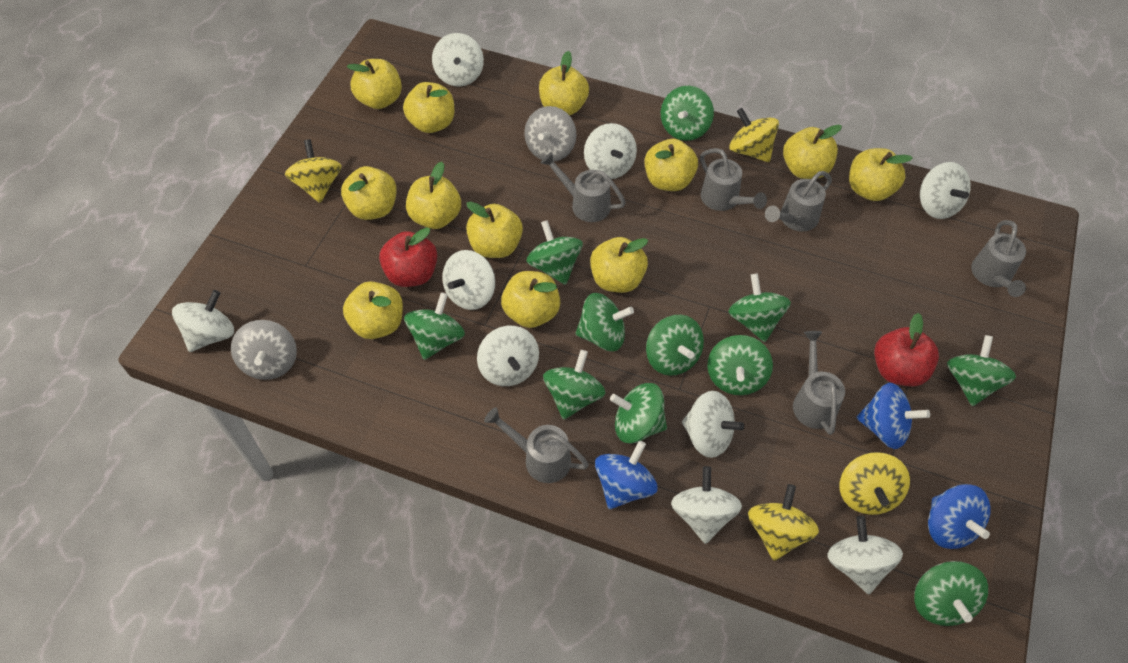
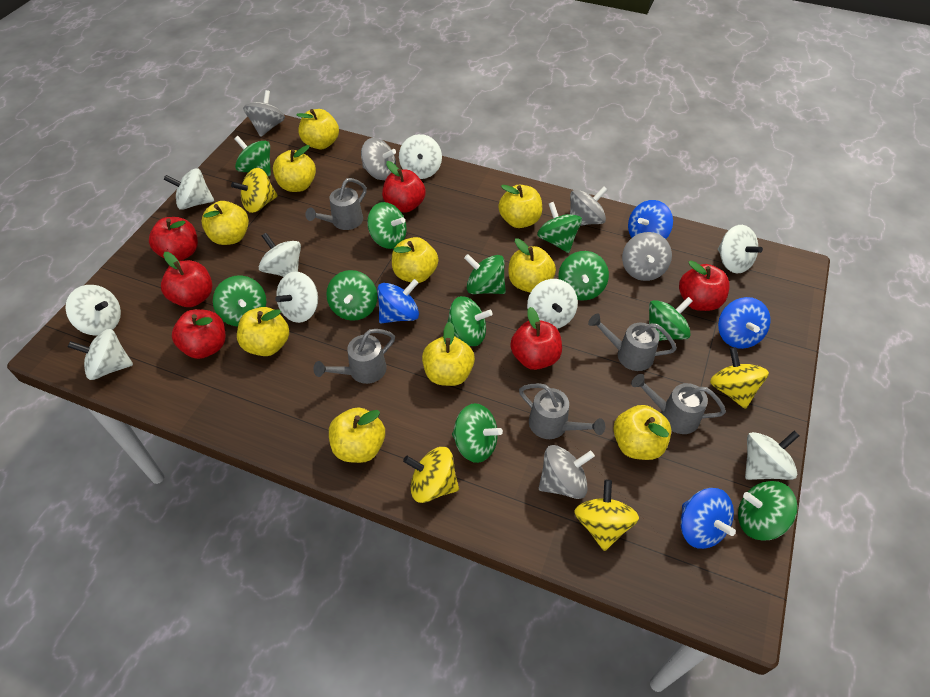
blue spinning top: [595,441,658,509] [856,383,930,449] [928,484,991,549] = 3 -> [377,279,419,324] [628,200,673,239] [681,488,736,549] [718,297,771,349] = 4
grey spinning top: [231,320,297,380] [524,106,577,162] = 2 -> [243,90,285,137] [361,138,396,180] [539,445,595,499] [570,186,608,226] [622,232,672,281] = 5
grey watering can: [484,407,589,483] [541,152,626,222] [700,148,767,211] [765,171,832,231] [793,331,845,435] [971,220,1026,297] = 6 -> [305,178,367,230] [314,329,395,384] [519,383,605,439] [588,313,677,371] [631,374,726,434] = 5
red apple: [379,227,437,287] [874,313,939,387] = 2 -> [149,217,198,261] [161,252,212,307] [172,309,225,359] [382,161,426,212] [510,307,562,370] [679,261,730,311] = 6
yellow apple: [341,166,397,220] [343,281,403,339] [347,59,402,109] [403,82,455,133] [406,162,461,229] [466,202,523,258] [501,271,560,328] [539,51,589,115] [590,237,648,293] [644,139,698,191] [783,125,842,179] [849,148,913,201] = 12 -> [201,201,249,245] [237,307,289,356] [273,145,316,192] [297,109,339,149] [329,407,385,463] [392,237,438,283] [422,322,475,386] [498,185,542,228] [508,238,556,293] [613,405,671,460] = 10

